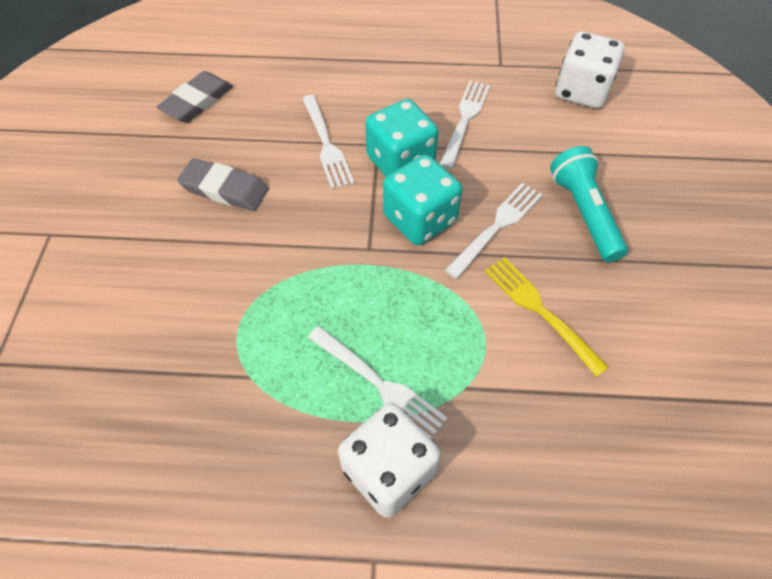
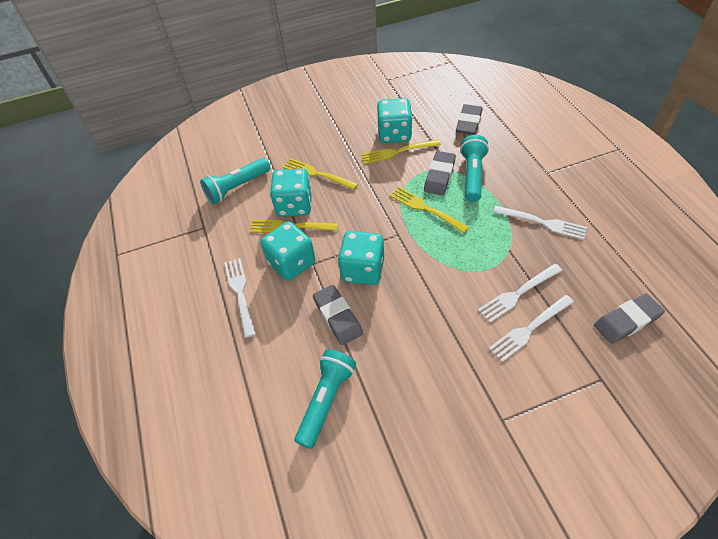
grey eraser: [157,71,233,123] [177,158,269,211] = 2 -> [313,285,363,345] [424,151,456,195] [456,104,483,135] [594,293,665,344] = 4
turquoise dice: [365,99,439,177] [383,154,462,245] = 2 -> [261,221,315,281] [270,168,312,217] [338,231,384,285] [377,98,412,143] = 4
turquoise flashlight: [550,146,628,262] = 1 -> [200,158,270,204] [295,349,356,449] [460,135,489,202] = 3
white dice: [338,403,441,517] [555,31,625,108] = 2 -> none = 0
yellow fork: [485,257,609,377] = 1 -> [250,220,338,233] [283,158,358,190] [361,139,441,164] [390,187,469,233] = 4

